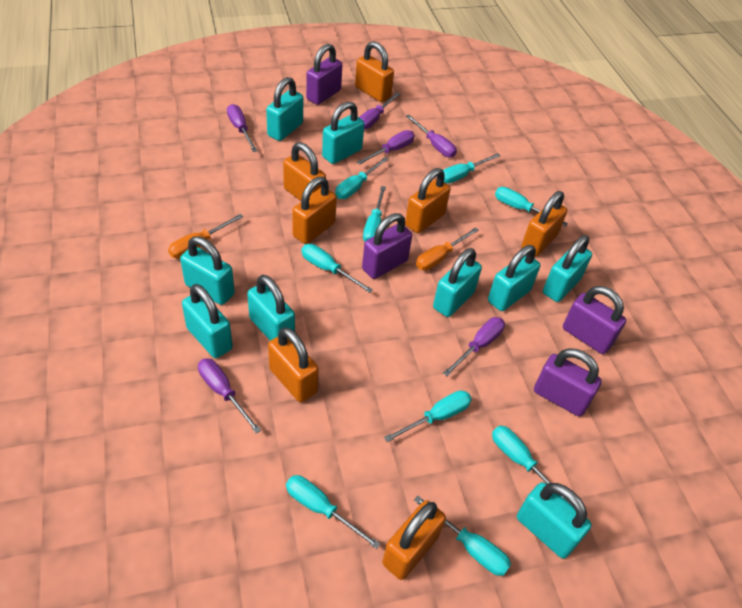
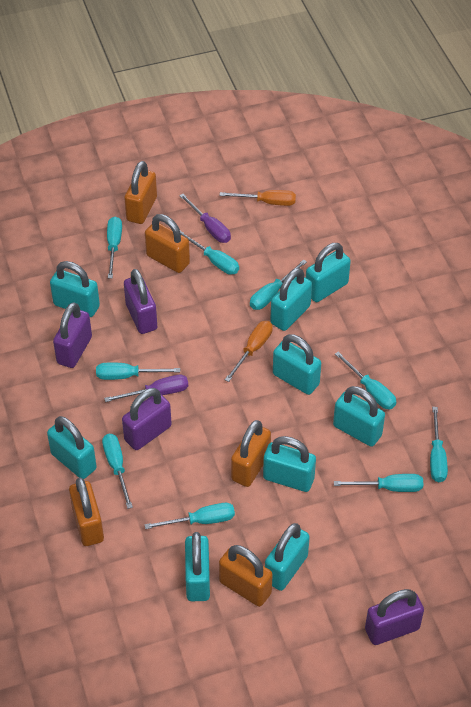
orange padlock: [268,327,319,402] [283,142,326,201] [292,177,337,244] [355,41,394,102] [382,501,446,580] [405,168,451,233] [521,191,567,257] = 7 -> [69,478,104,546] [124,161,157,224] [145,214,190,273] [219,545,273,607] [231,420,271,487] = 5
purple screwdriver: [198,358,261,434] [227,104,258,152] [357,130,415,165] [359,92,400,130] [406,115,457,158] [443,317,505,376] = 6 -> [104,375,188,402] [179,194,231,243] = 2

